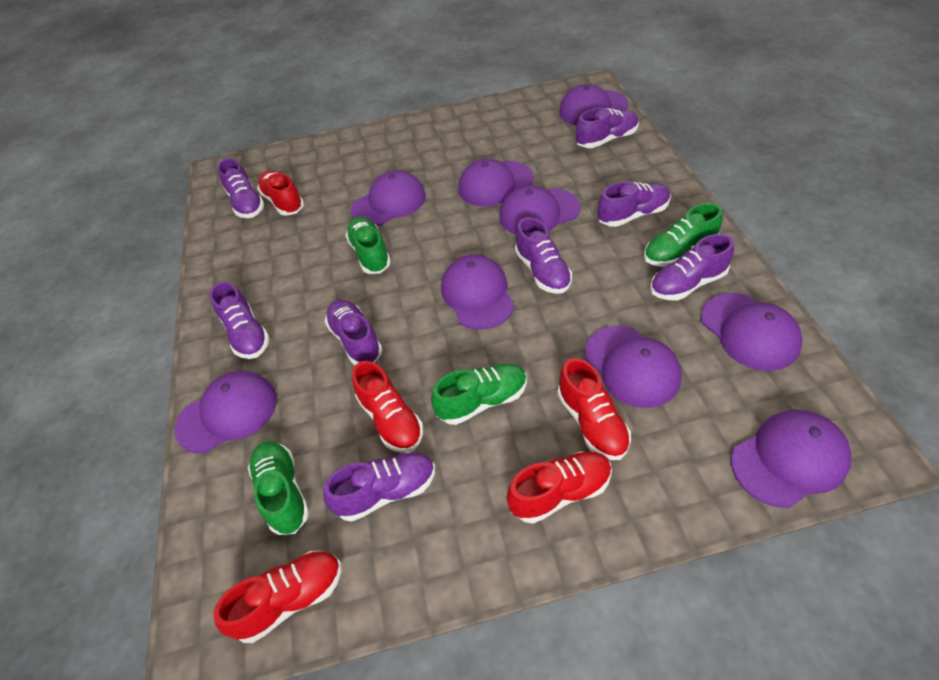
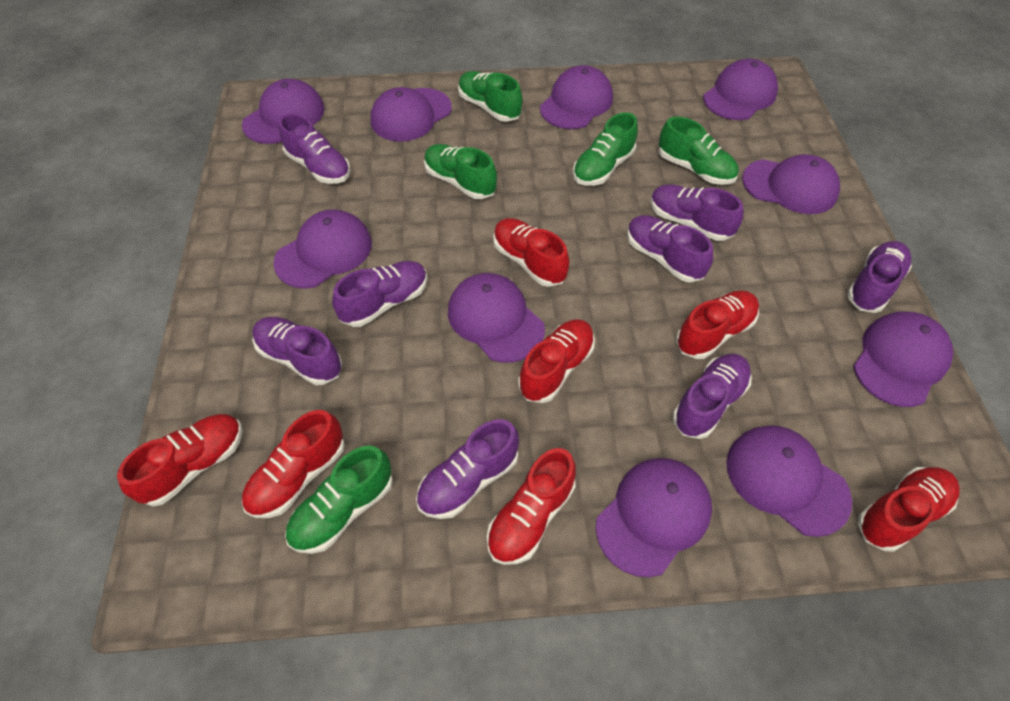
green shoe: [248,441,309,535] [345,217,391,274] [431,364,527,425] [644,203,723,267] = 4 -> [285,446,393,554] [424,144,497,199] [458,71,522,122] [573,112,638,186] [659,116,739,185] = 5
purple cap: [175,371,277,453] [351,170,426,226] [441,255,515,330] [458,159,534,207] [499,185,580,235] [559,84,628,125] [584,326,682,408] [701,293,803,371] [731,410,852,508] = 9 -> [242,79,325,144] [273,209,372,289] [371,87,452,142] [448,273,545,363] [540,65,613,129] [596,458,712,577] [703,59,778,120] [726,425,852,537] [742,154,840,214] [853,312,953,407] = 10
red shoe: [214,551,341,643] [257,171,304,216] [352,361,423,453] [507,451,612,524] [558,358,631,460] = 5 -> [117,414,243,506] [242,410,345,518] [487,448,576,565] [493,218,570,287] [518,319,595,403] [676,291,759,359] [858,467,960,552] = 7

